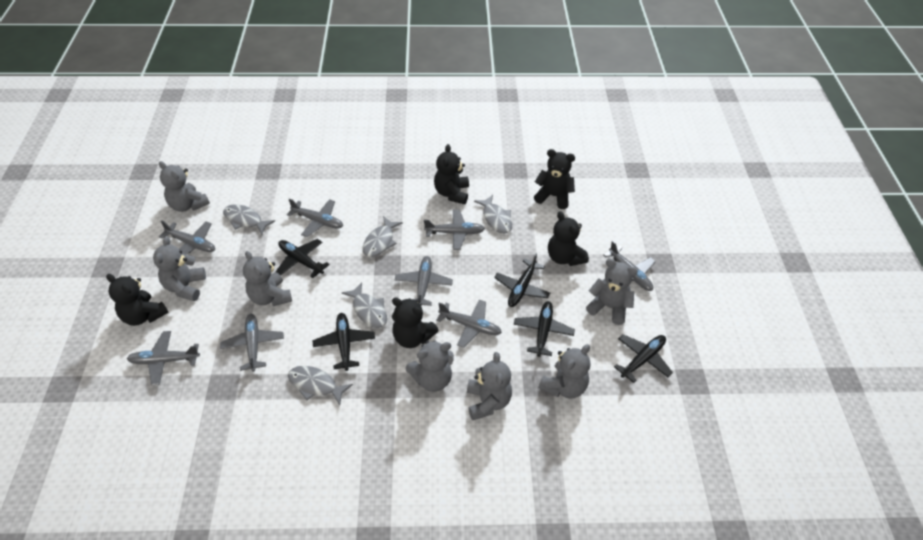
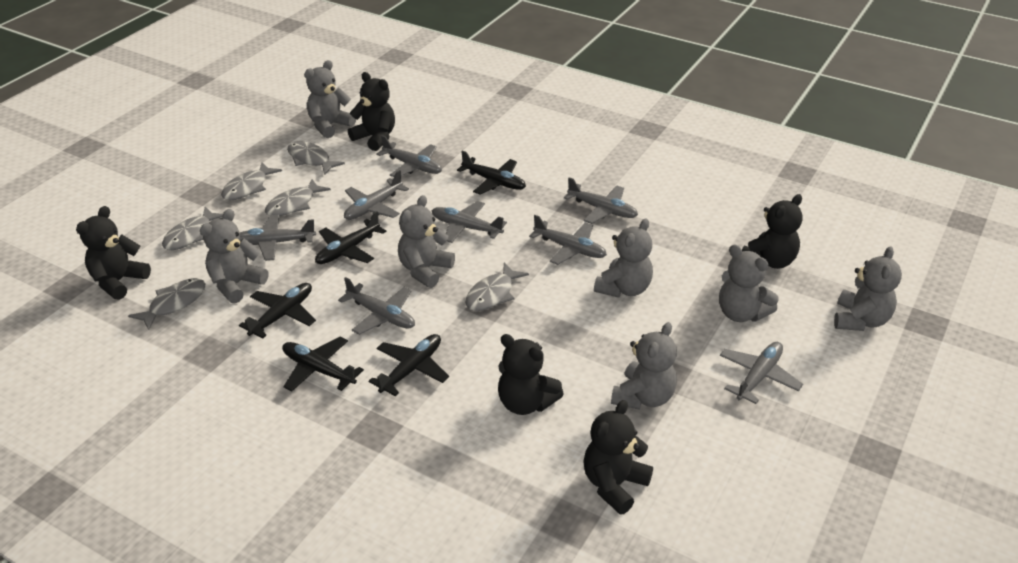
grey fish: [223,205,275,235] [288,366,353,405] [342,282,387,328] [363,216,403,257] [474,195,512,234] = 5 -> [128,278,205,330] [162,207,223,250] [221,162,282,200] [265,179,331,216] [287,141,345,175] [465,263,529,311] = 6

